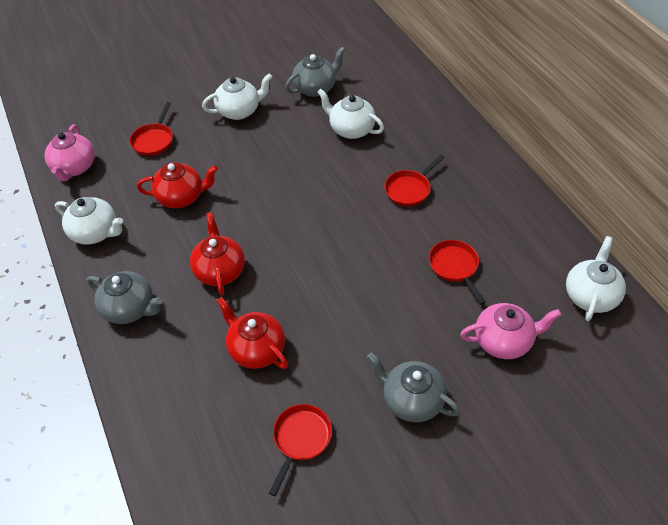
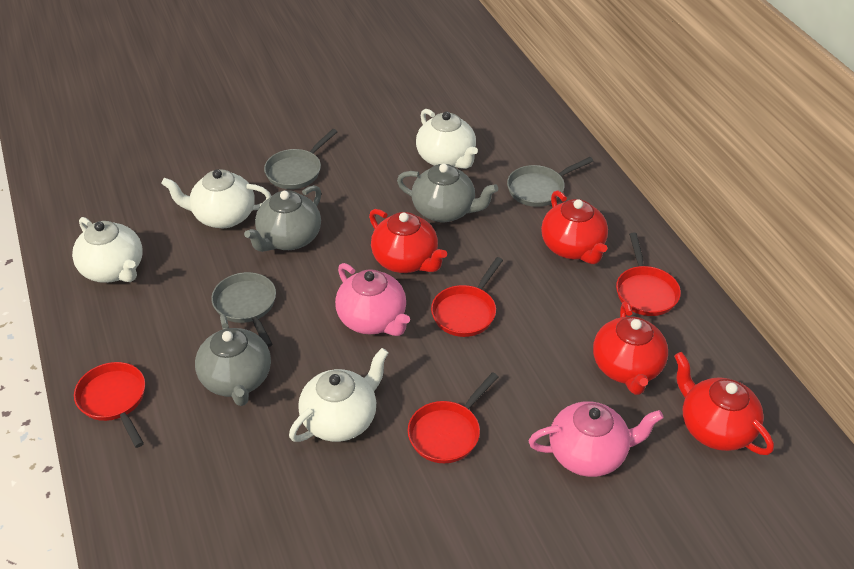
grey pan: none = 0 -> [211,272,276,347] [264,129,338,189] [507,157,593,207] = 3
red teapot: [137,162,218,208] [190,212,245,295] [217,297,288,369] = 3 -> [369,209,447,273] [541,191,608,264] [593,301,668,395] [674,352,774,455] = 4

